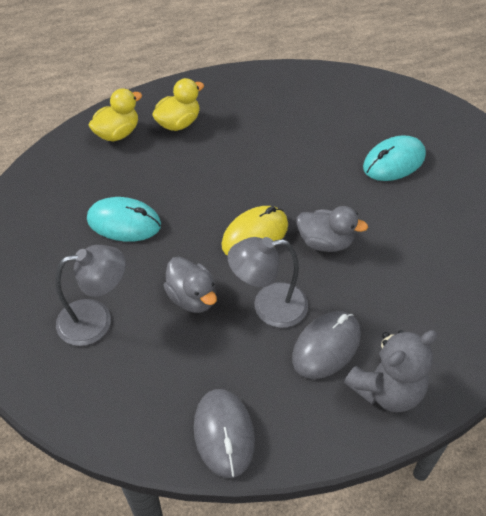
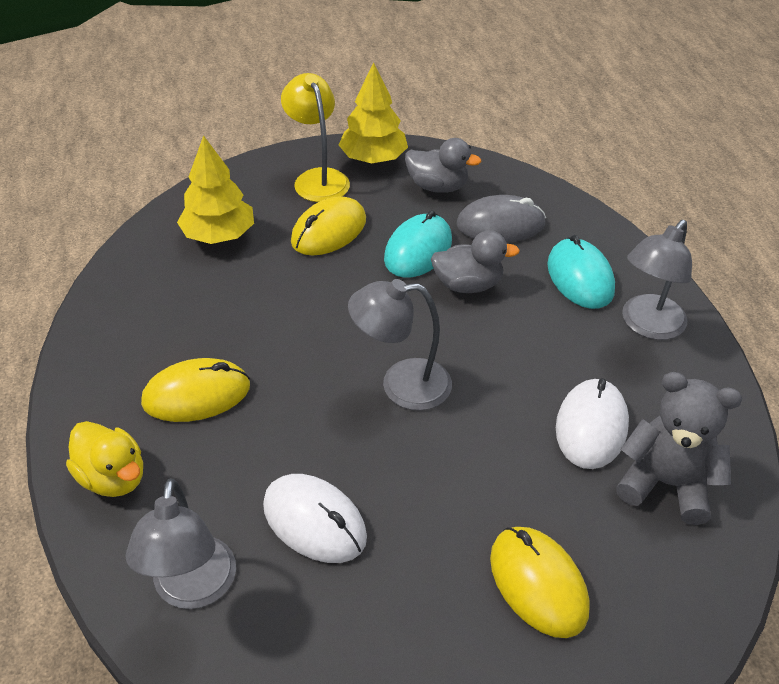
grey lamp: [55,245,126,346] [228,237,308,328] = 2 -> [126,478,236,609] [348,279,452,410] [622,220,692,340] = 3
grey mouse: [194,389,255,478] [292,311,361,379] = 2 -> [457,195,546,243] = 1
white mouse: none = 0 -> [263,474,367,563] [556,378,629,469] = 2
yellow duck: [89,88,142,141] [152,78,204,131] = 2 -> [66,421,143,497] = 1
yellow lamp: none = 0 -> [281,73,350,202] = 1
yellow mouse: [221,206,288,256] = 1 -> [141,358,250,422] [291,196,366,256] [490,527,590,638] = 3
yellow tree: none = 0 -> [177,135,254,244] [339,62,408,164] = 2

